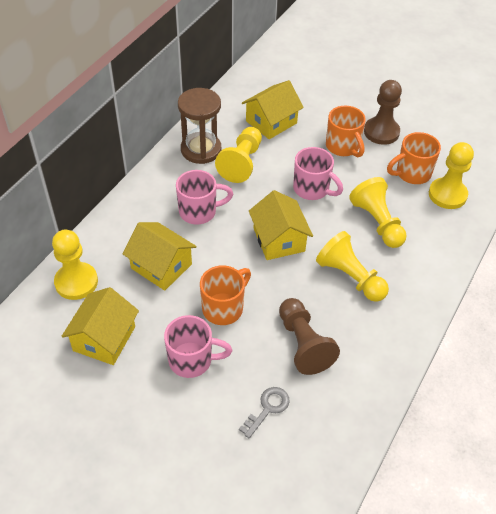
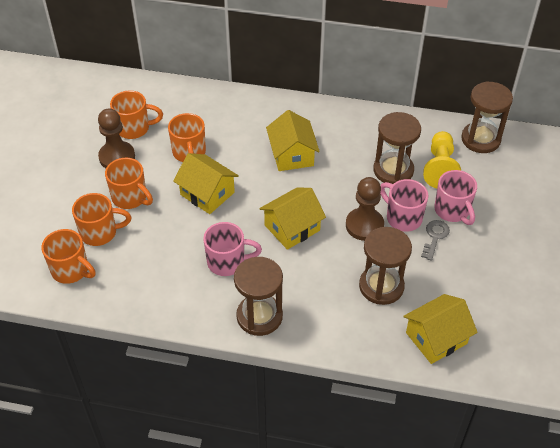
brown hourglass: [178,88,221,164] = 1 -> [234,257,283,336] [359,227,412,305] [373,112,421,184] [461,81,513,153] = 4
orange mug: [200,265,251,325] [326,106,366,157] [387,132,441,184] = 3 -> [41,229,96,284] [72,193,132,246] [105,158,153,209] [110,90,163,139] [168,113,206,162] = 5
yellow pawn: [52,230,98,300] [215,127,262,183] [316,231,389,302] [349,177,407,248] [429,142,474,209] = 5 -> [423,131,461,188] = 1

